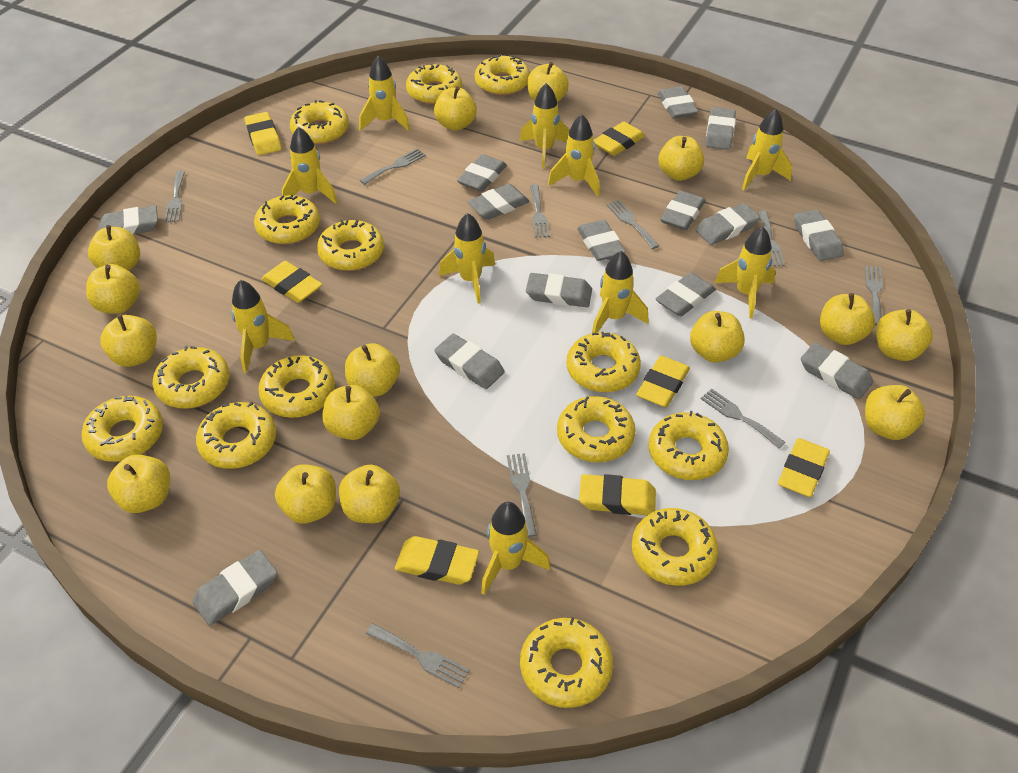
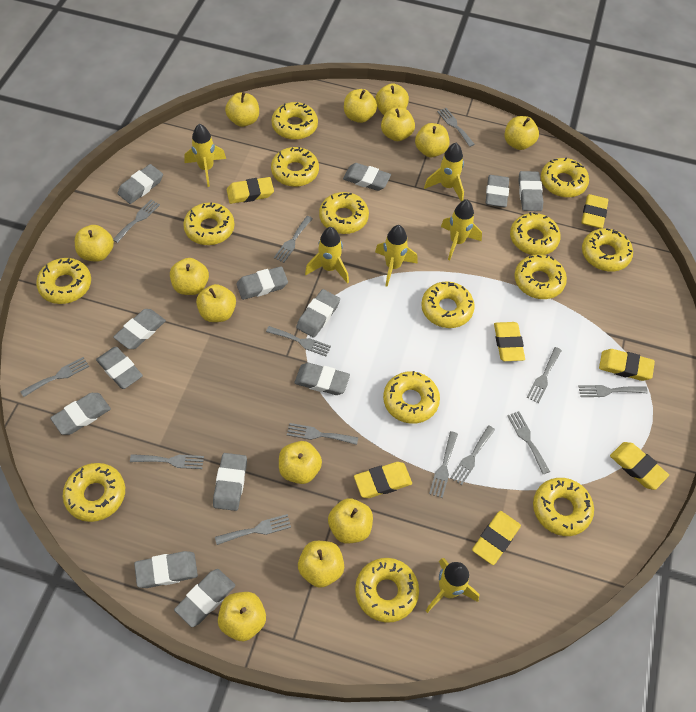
grey eraser: [98,205,158,234] [192,550,277,626] [435,334,505,389] [457,154,507,192] [468,184,530,220] [526,273,592,307] [577,220,626,261] [655,272,716,316] [658,86,698,119] [660,190,705,230] [695,203,760,245] [705,107,736,150] [794,210,844,261] [801,342,873,399] = 14 -> [50,393,111,435] [96,347,143,389] [113,309,166,349] [117,164,163,204] [134,551,198,588] [174,569,235,627] [213,453,247,511] [236,266,288,300] [294,363,350,395] [296,289,340,338] [343,163,391,191] [486,175,509,207] [518,171,543,211] = 13
grey fork: [164,171,185,222] [360,149,426,185] [366,623,470,688] [507,453,537,537] [530,184,550,238] [606,200,659,249] [701,389,785,448] [758,210,785,266] [865,265,883,325] = 9 -> [20,357,89,397] [113,200,160,243] [130,454,204,469] [215,514,291,545] [266,326,331,356] [274,216,313,263] [287,423,358,445] [429,431,458,498] [437,108,475,147] [450,425,495,485] [507,411,550,474] [527,347,562,403] [579,385,648,397] = 13
yellow apple: [86,264,140,314] [88,225,140,271] [100,314,157,367] [107,455,170,513] [275,464,336,523] [323,385,380,440] [339,465,400,523] [345,343,400,396] [434,86,477,131] [527,62,569,103] [658,136,704,181] [690,311,745,363] [820,293,875,345] [865,385,925,440] [876,309,933,361] = 15 -> [75,225,114,262] [170,258,209,295] [196,284,236,322] [218,592,266,641] [225,92,259,127] [279,441,322,484] [298,541,344,588] [328,498,373,544] [344,89,377,123] [375,83,409,115] [381,107,415,141] [415,123,449,157] [504,116,539,150] = 13
yellow rocket: [231,280,295,373] [282,127,338,204] [359,55,410,131] [439,213,495,303] [481,502,551,595] [519,83,570,168] [548,114,600,197] [592,251,649,333] [715,226,776,318] [742,109,792,190] = 10 -> [184,123,226,187] [305,227,349,284] [375,225,418,287] [424,143,464,202] [426,558,479,613] [441,200,482,260] = 6

